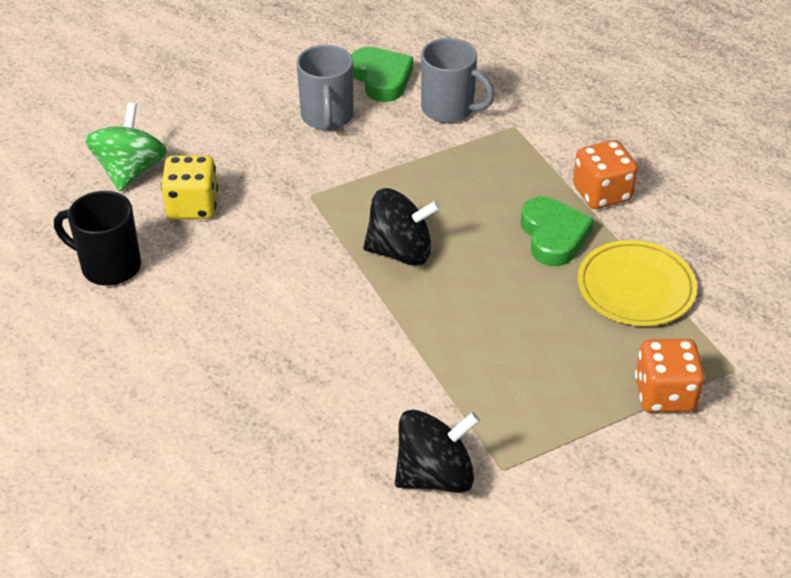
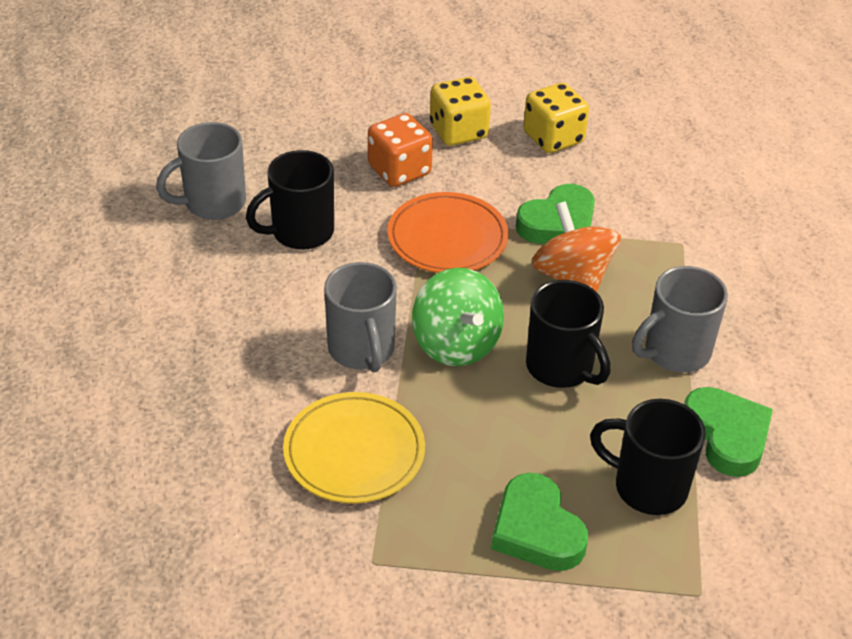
black mug: [54,191,141,286] = 1 -> [246,150,334,250] [526,280,610,388] [590,399,706,515] = 3
black spinning top: [363,188,441,266] [395,410,480,493] = 2 -> none = 0
green heart: [351,47,413,102] [521,197,594,266] = 2 -> [491,473,588,571] [516,184,595,244] [684,387,773,477] = 3
grey mug: [297,45,353,130] [421,38,495,123] = 2 -> [156,122,246,220] [324,262,397,372] [632,266,728,373] = 3
orange dice: [573,140,638,209] [635,339,705,413] = 2 -> [368,113,433,187] = 1
orange plate: none = 0 -> [387,192,509,273] = 1
orange spinning top: none = 0 -> [531,201,621,292] = 1
yellow dice: [161,155,218,219] = 1 -> [430,77,491,146] [523,83,589,153] = 2

